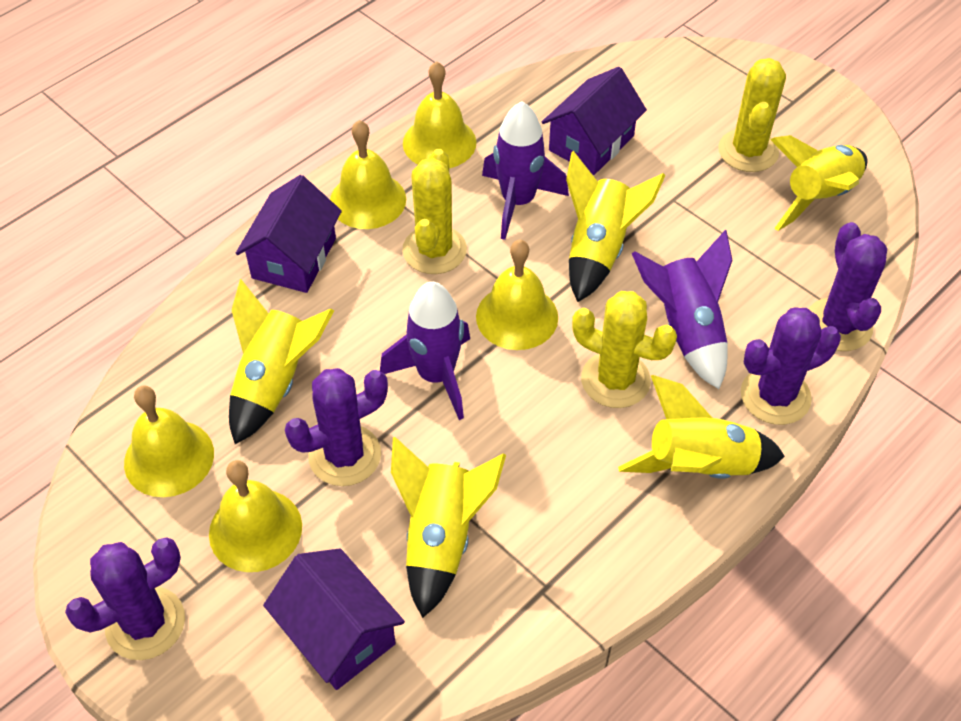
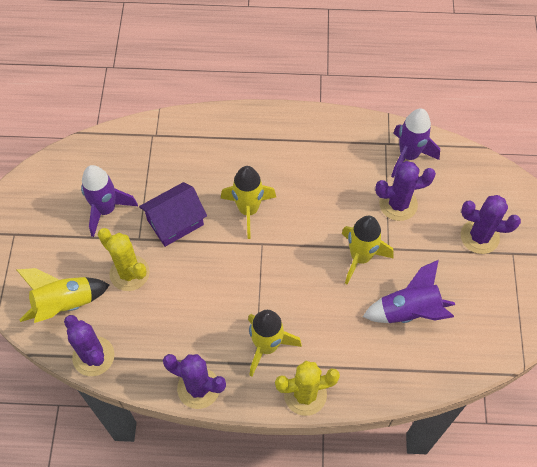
purple house: [236,175,342,293] [263,548,405,690] [542,67,647,175] = 3 -> [139,182,207,247] = 1
yellow bell: [124,385,214,497] [209,460,302,572] [330,120,406,229] [403,61,477,168] [476,240,558,350] = 5 -> none = 0
yellow cactus: [402,149,467,274] [572,291,677,408] [718,58,786,172] = 3 -> [98,228,150,291] [275,361,340,416] = 2
yellow rocket: [229,279,334,444] [391,437,506,618] [566,151,665,302] [618,375,785,479] [771,135,868,231] = 5 -> [16,268,110,323] [221,166,276,239] [248,310,302,376] [341,216,393,285] = 4

